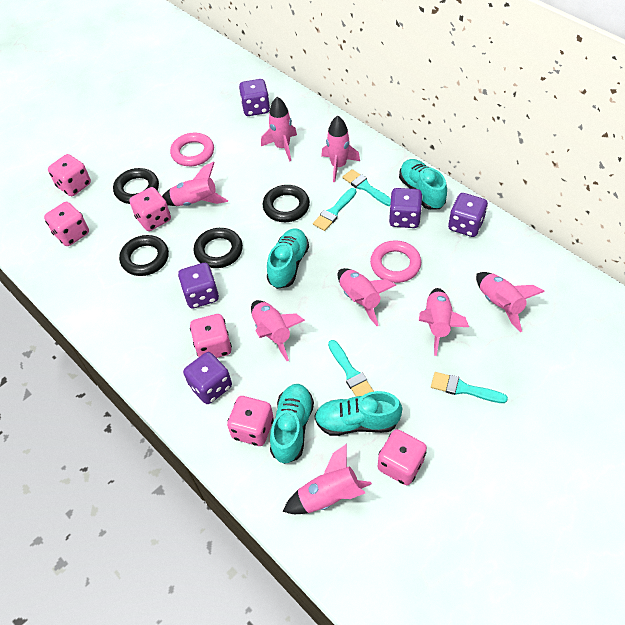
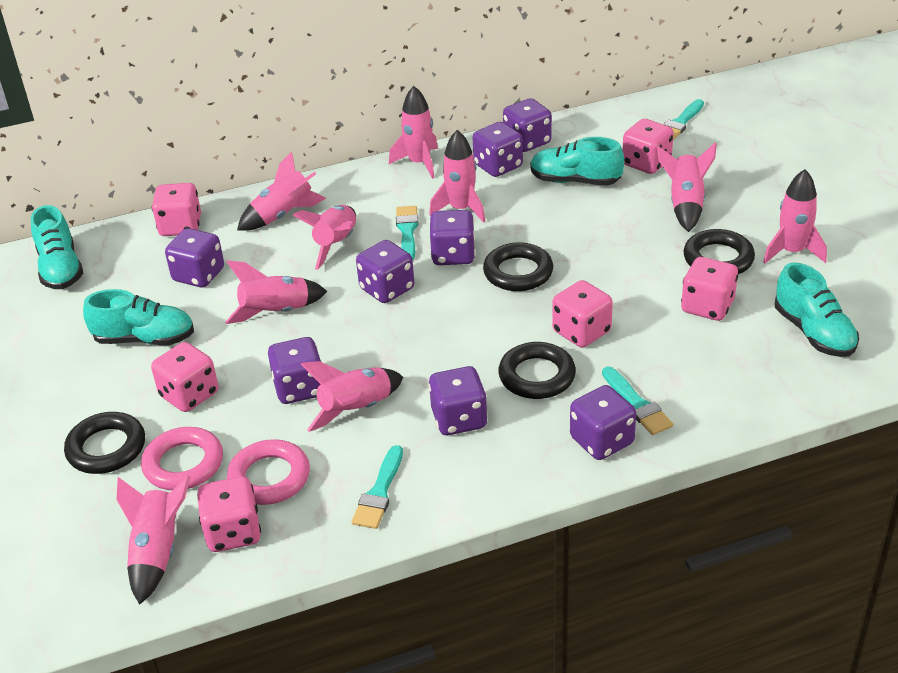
pink rocket: [162,162,228,206] [251,300,305,361] [261,97,297,162] [283,444,372,514] [321,116,360,182] [338,268,396,326] [419,288,469,356] [476,272,545,332] = 8 -> [116,475,190,605] [225,260,327,324] [237,152,326,231] [293,205,356,270] [301,361,403,432] [389,86,438,179] [429,130,486,223] [657,142,717,232] [763,169,827,264] = 9
purple dice: [178,263,219,308] [183,352,232,404] [239,79,270,116] [389,188,423,228] [448,193,488,237] = 5 -> [165,228,224,287] [268,337,322,404] [356,240,414,303] [429,210,475,265] [429,366,488,435] [473,122,523,177] [503,98,552,152] [570,385,636,460] = 8

